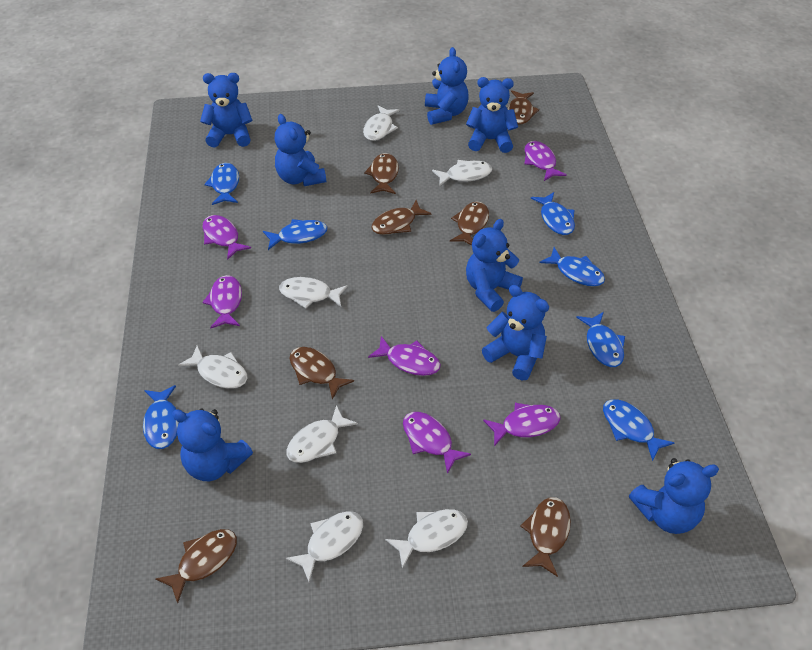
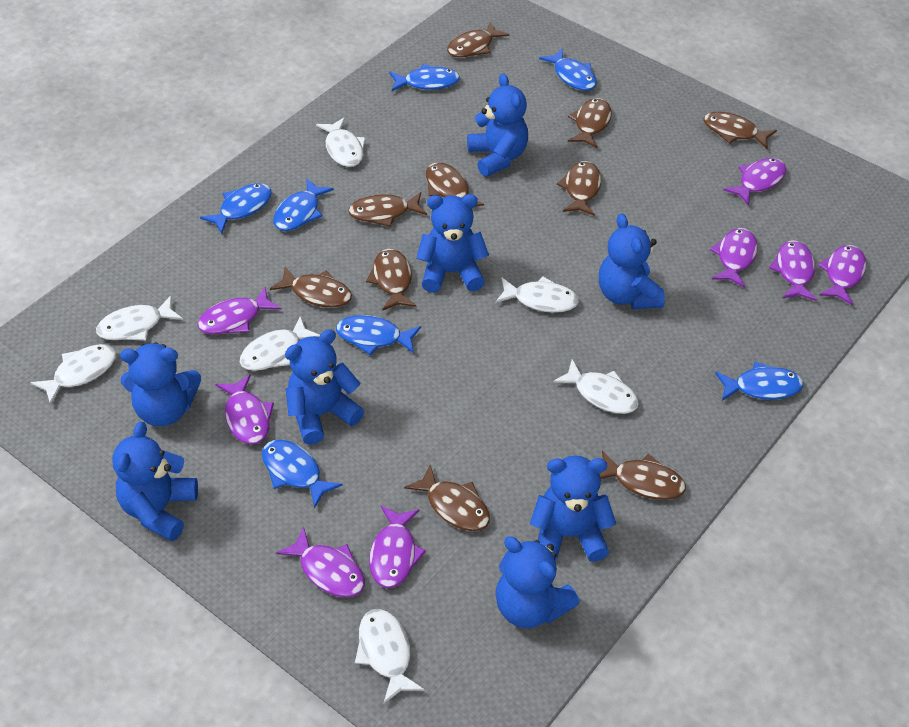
brown fish: [156,529,237,603] [289,347,354,400] [364,153,399,194] [371,200,432,235] [450,202,489,246] [507,90,539,125] [521,497,571,577] = 7 -> [270,267,352,308] [348,192,427,227] [366,249,416,311] [404,465,490,531] [426,162,484,206] [447,22,509,58] [557,161,601,216] [568,98,612,148] [599,450,686,500] [703,112,777,149] = 10
purple fish: [202,275,242,329] [203,215,251,260] [368,336,441,376] [403,412,471,474] [483,403,561,446] [524,141,567,181] = 6 -> [197,286,281,334] [215,374,274,445] [276,527,365,597] [369,506,426,588] [710,228,758,288] [723,158,786,206] [769,240,817,301] [818,245,866,306] = 8

